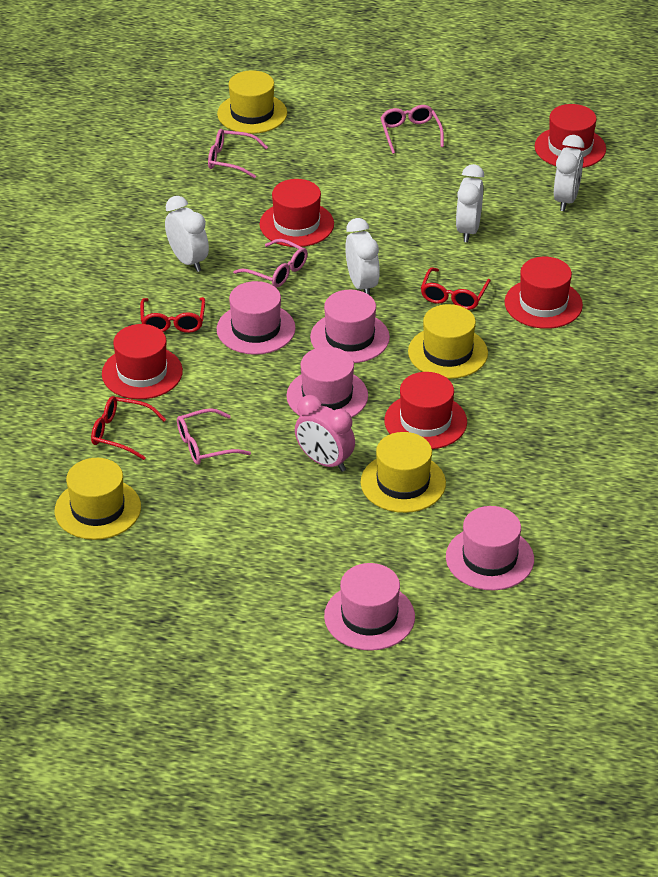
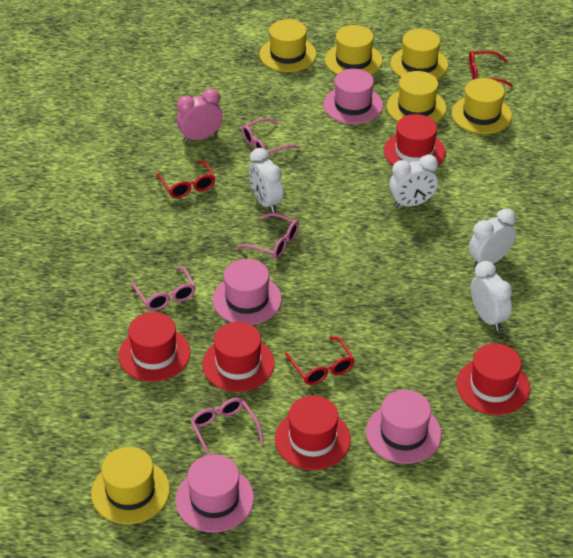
pink hat: [217,281,296,355] [286,347,368,418] [310,290,390,363] [324,563,415,651] [446,506,534,591] = 5 -> [175,454,254,533] [213,259,282,325] [323,69,383,124] [366,390,442,464] = 4
yellow hat: [55,458,141,540] [217,70,287,134] [361,432,446,513] [408,304,488,379] = 4 -> [91,447,170,524] [259,19,316,72] [325,25,382,75] [387,71,447,123] [391,29,448,79] [452,78,512,134] = 6

